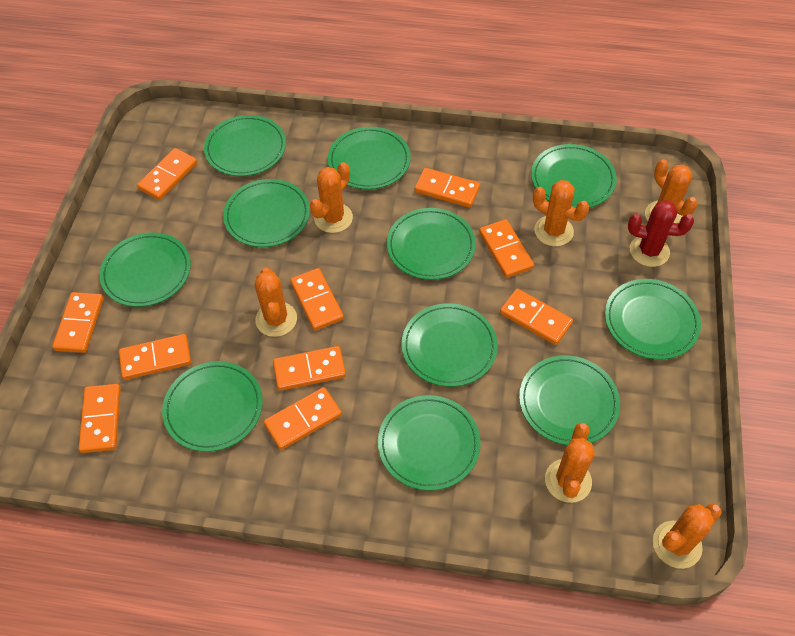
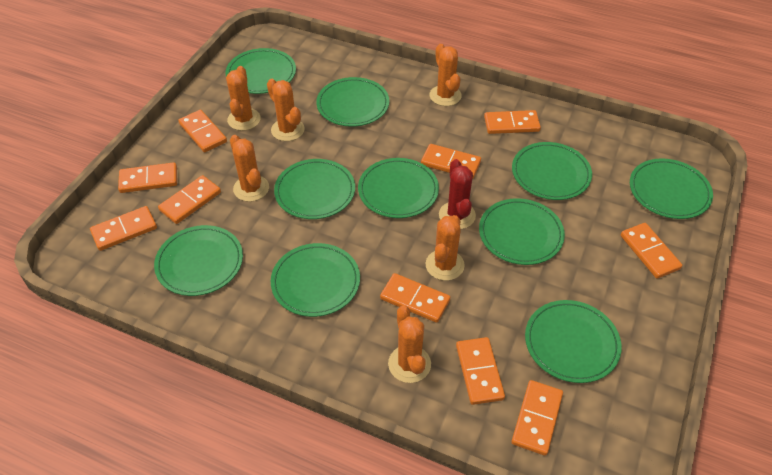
green plate: [99,233,191,307] [162,361,263,452] [204,115,286,176] [223,179,310,247] [328,127,411,189] [378,395,481,491] [387,208,476,280] [402,303,498,387] [519,355,620,445] [531,144,617,208] [605,279,701,360] = 11 -> [154,225,243,296] [225,48,296,94] [271,243,360,317] [274,159,355,219] [316,77,389,127] [358,158,439,218] [479,198,565,265] [512,142,592,200] [525,300,622,383] [630,158,713,219] = 10

